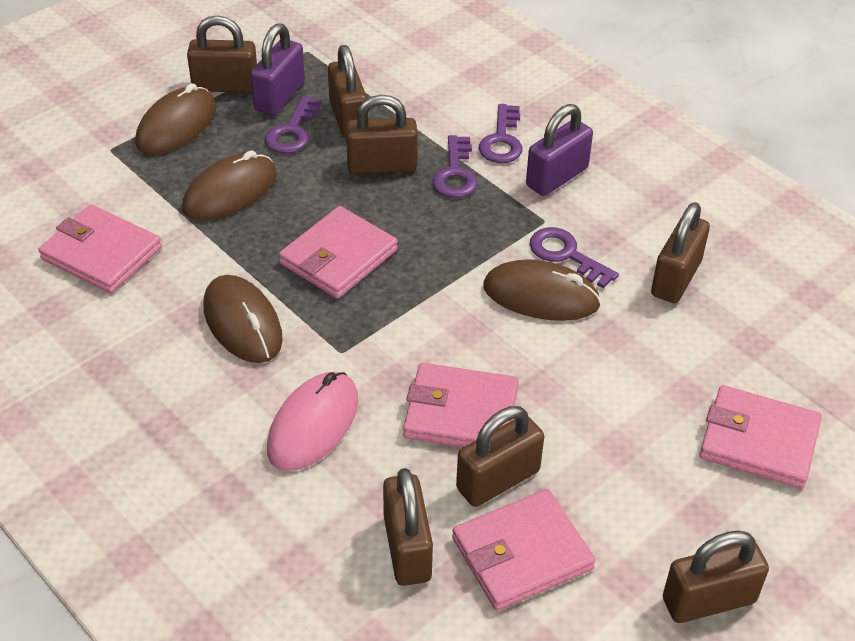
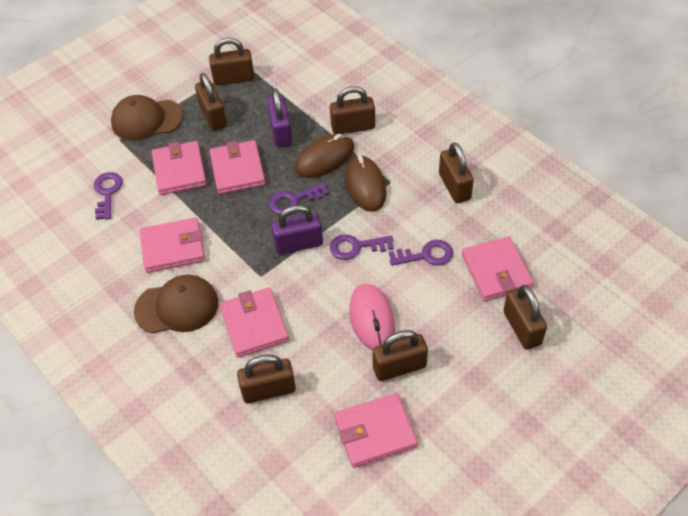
brown cap: none = 0 -> [111,95,183,141] [134,275,218,334] = 2
brown mouse: [135,83,217,155] [182,150,277,221] [204,275,283,363] [483,259,601,321] = 4 -> [295,134,354,178] [345,155,387,212] = 2
pink wallet: [39,205,162,293] [279,206,398,299] [403,363,519,447] [452,489,596,611] [699,385,822,489] = 5 -> [140,217,205,273] [152,141,207,195] [209,140,265,194] [220,287,289,358] [334,393,418,468] [462,236,534,301] = 6

